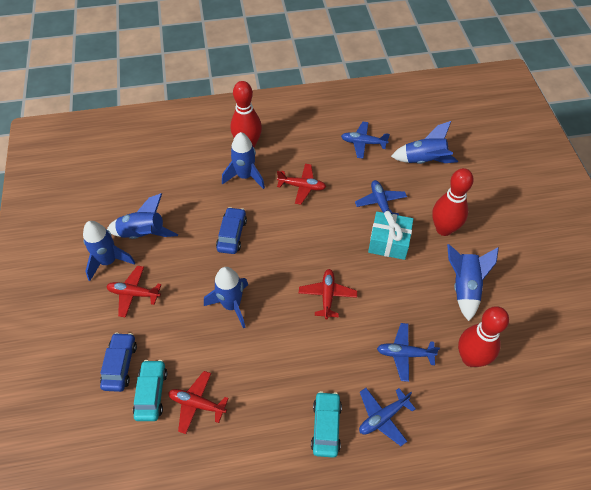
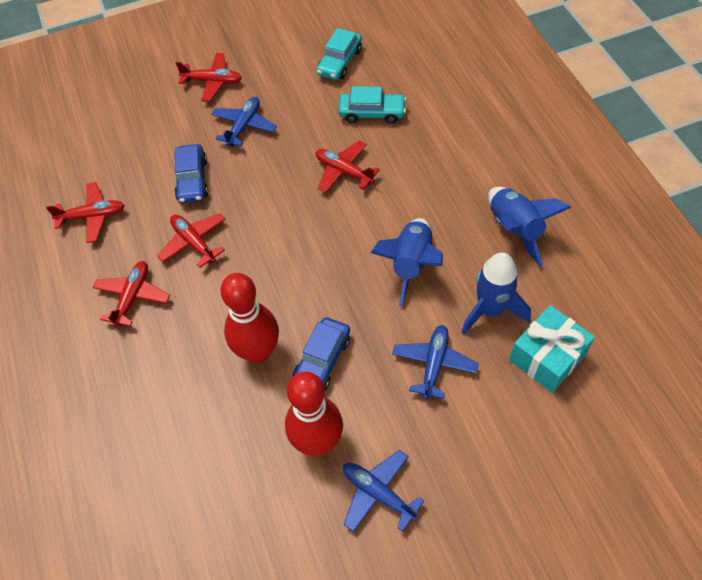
blue plane: [341,122,390,159] [355,180,407,215] [359,388,416,446] [377,323,440,382] = 4 -> [211,97,277,147] [343,450,425,532] [392,325,479,399] = 3
blue rocket: [83,221,135,281] [107,193,178,239] [204,267,248,328] [222,132,265,189] [391,121,458,164] [447,244,499,321] = 6 -> [370,218,443,306] [461,252,531,335] [488,187,571,267] = 3
red bowling pin: [231,81,262,147] [432,168,474,236] [458,306,509,367] = 3 -> [220,273,279,363] [285,371,343,456] = 2
red plane: [106,266,162,318] [168,371,229,434] [277,164,326,205] [299,269,357,319] = 4 -> [46,182,125,243] [93,261,170,327] [157,213,225,268] [176,53,242,102] [316,141,380,193] = 5

